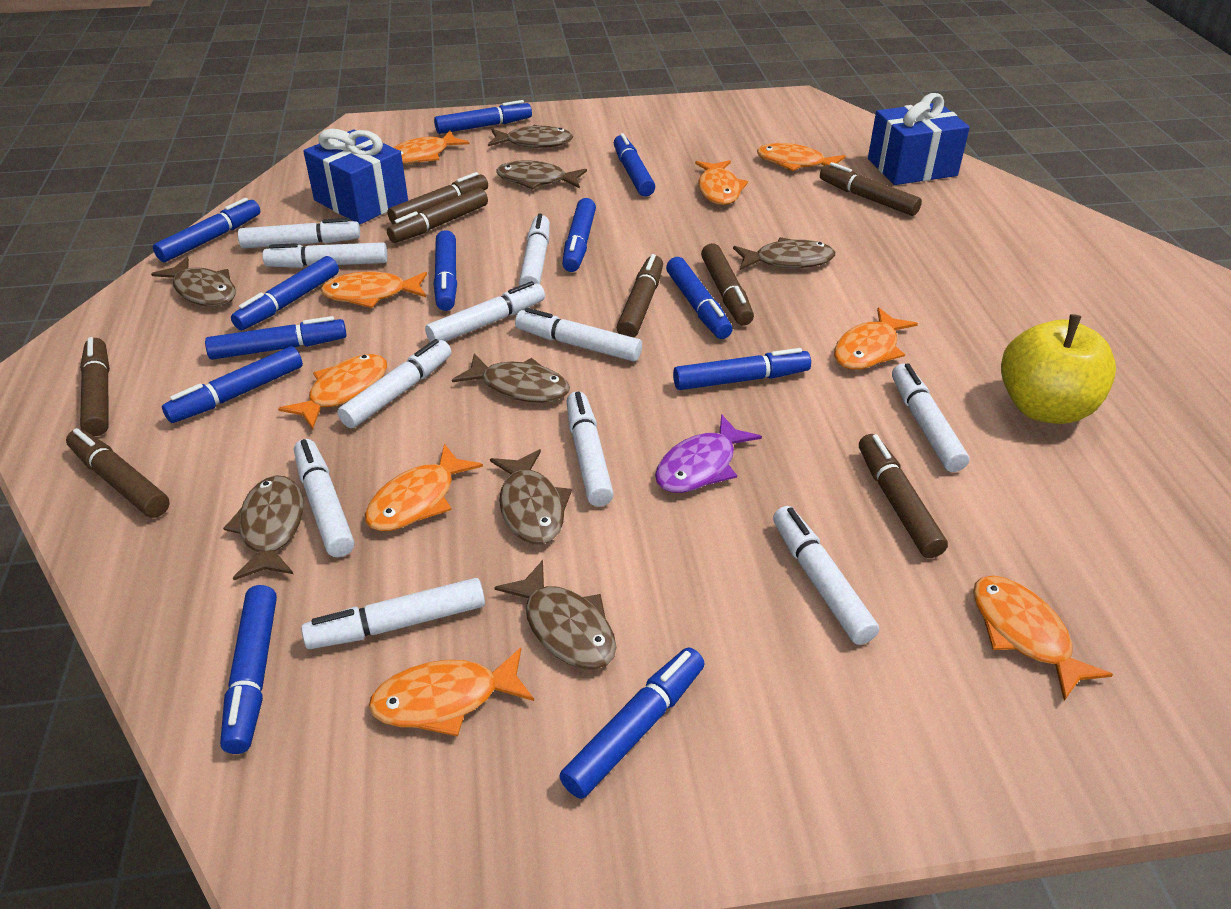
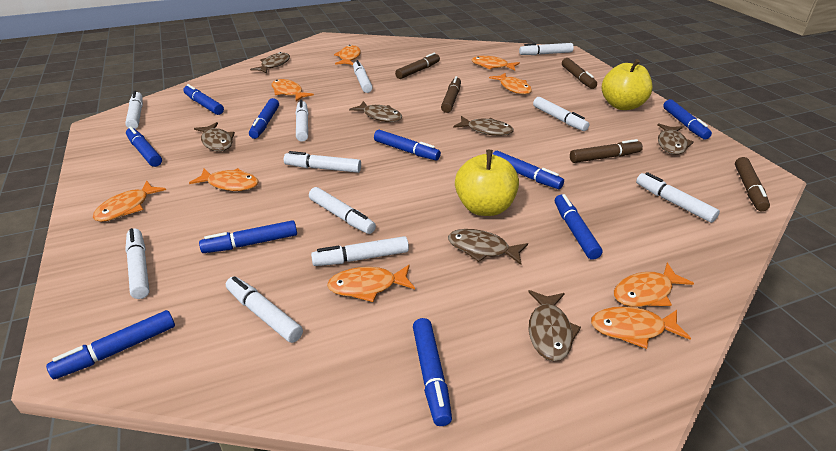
blue gift: [303,129,408,224] [868,93,970,185] = 2 -> none = 0
blue marker: [153,198,261,262] [162,346,303,423] [205,316,347,360] [220,585,277,754] [231,256,339,330] [434,100,532,134] [434,230,457,311] [559,648,704,799] [562,198,596,272] [614,133,655,196] [666,257,732,339] [673,348,811,390] = 12 -> [46,310,175,379] [126,126,162,167] [183,84,224,115] [199,220,297,253] [249,98,279,139] [374,130,441,161] [413,318,452,426] [493,151,564,189] [555,194,602,260] [663,99,712,140] = 10
brown fish: [151,257,236,307] [223,475,303,580] [452,353,570,403] [488,125,573,148] [490,449,572,545] [494,560,616,670] [497,160,587,189] [733,237,835,270] = 8 -> [194,122,235,151] [250,52,290,74] [349,101,402,122] [448,229,528,265] [453,116,514,136] [528,290,581,361] [657,123,694,155] = 7
brown marker: [66,428,170,518] [80,337,110,436] [387,188,488,243] [388,172,488,224] [616,254,663,338] [701,243,754,326] [820,162,922,216] [859,434,948,558] = 8 -> [395,53,440,79] [441,76,461,113] [562,58,597,89] [570,139,643,163] [735,157,770,211] = 5
purple fish: [655,414,762,493] = 1 -> none = 0
yellow apple: [1001,314,1116,424] = 1 -> [455,150,519,216] [602,59,652,110] = 2

